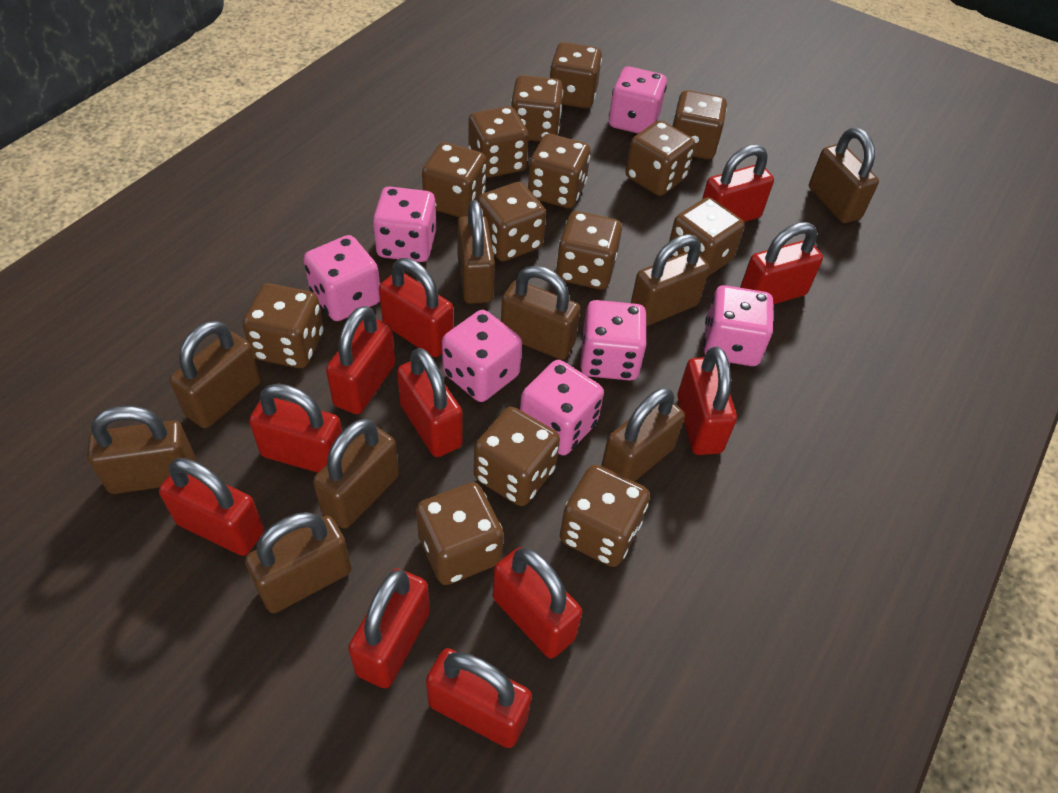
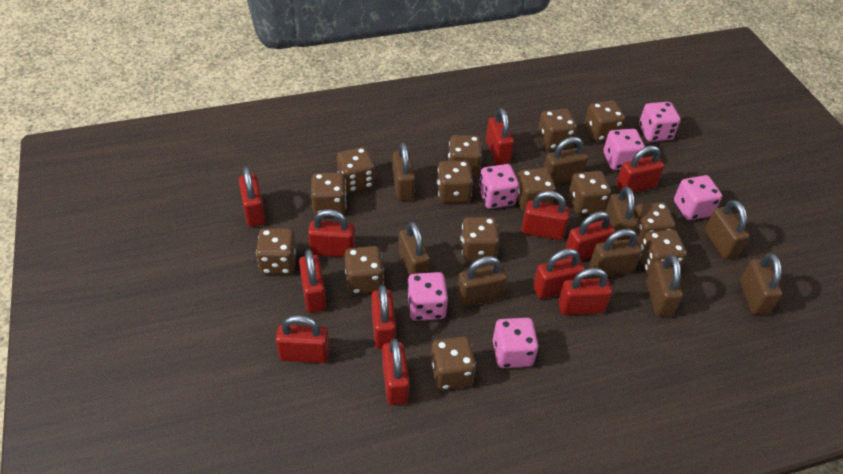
pink dice: [303,235,380,321] [373,187,436,262] [442,310,522,402] [520,360,604,455] [580,300,647,381] [609,66,667,134] [704,285,774,366] = 7 -> [407,272,448,321] [479,164,519,209] [493,318,539,368] [604,129,645,170] [639,102,681,142] [674,175,722,220] = 6
red padlock: [159,458,264,556] [249,384,342,473] [326,306,396,414] [348,568,430,688] [379,258,454,357] [397,348,463,457] [426,648,532,748] [493,547,582,658] [677,347,737,455] [702,145,774,222] [740,222,823,305] = 11 -> [239,166,265,227] [276,315,330,363] [299,249,326,313] [308,209,355,257] [371,285,396,349] [382,339,410,405] [486,108,514,165] [522,191,570,240] [533,248,585,299] [558,268,612,315] [565,211,615,260] [616,145,664,192] = 12

